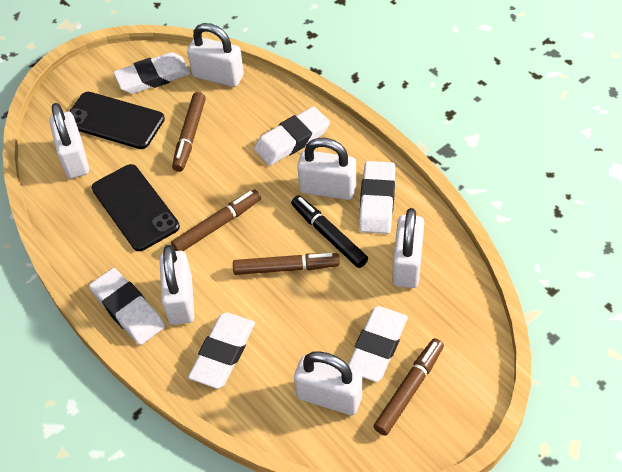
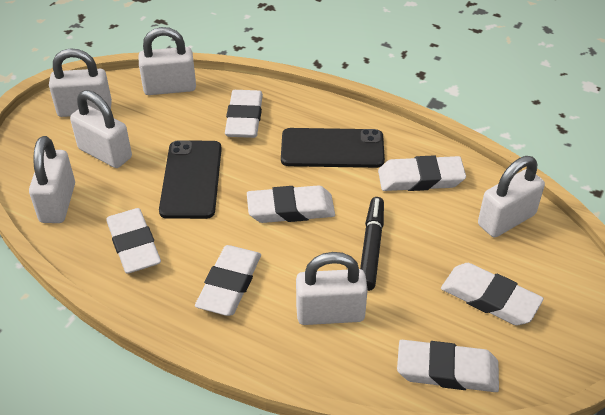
brown marker: [171,190,261,251] [172,92,206,172] [233,253,340,275] [373,338,444,436] = 4 -> none = 0
white eraser: [89,268,165,345] [113,52,191,94] [188,312,255,389] [254,106,330,166] [348,306,408,382] [359,161,396,234] = 6 -> [106,208,161,274] [195,245,261,316] [225,90,263,138] [247,185,335,223] [378,155,466,191] [397,340,499,392] [441,263,544,325] = 7

